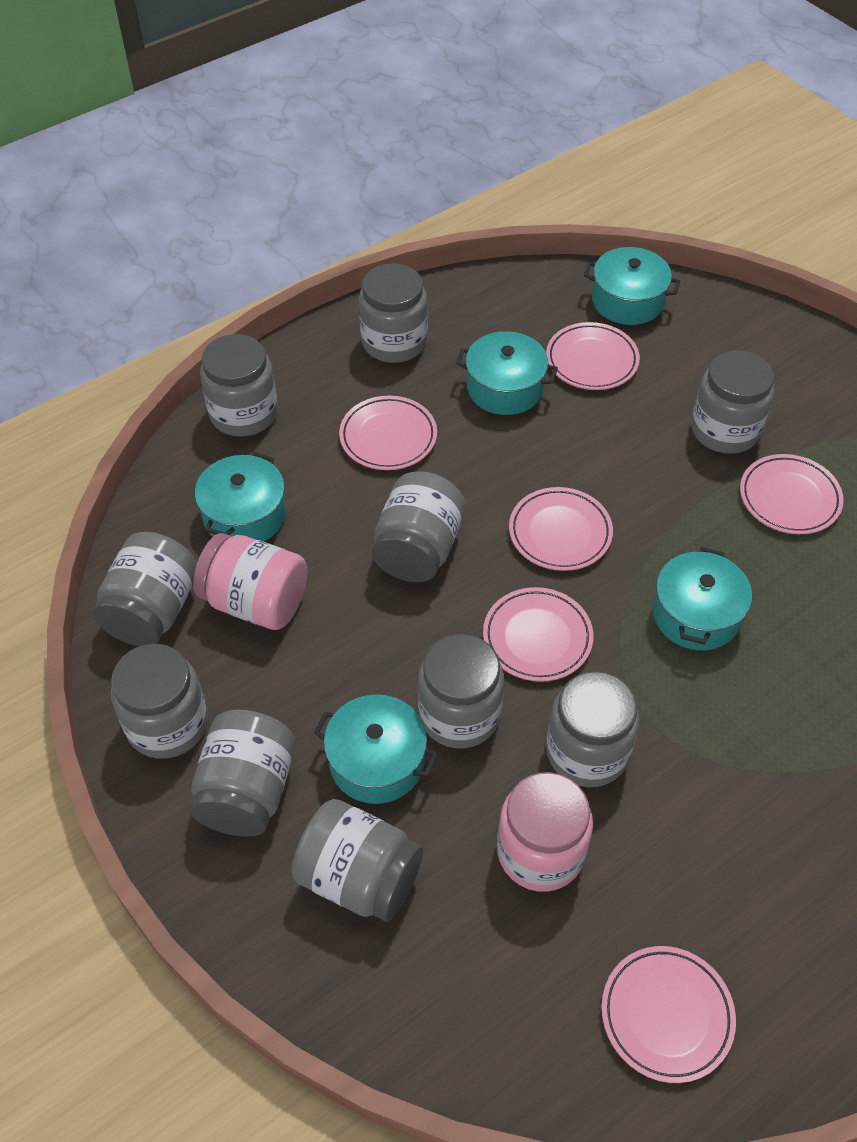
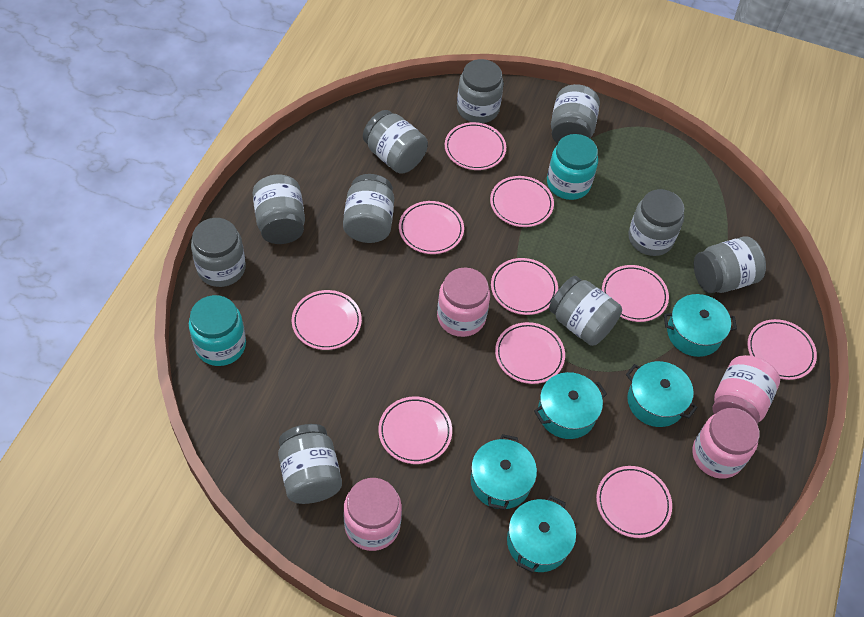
pink jar: [193,533,307,630] [497,772,593,892] = 2 -> [344,478,402,551] [437,267,490,337] [692,408,759,479] [712,355,780,425] = 4
pink plate: [339,396,437,470] [483,587,593,682] [509,487,613,571] [546,322,640,390] [601,946,736,1083] [740,454,844,534] = 6 -> [292,290,362,350] [378,397,452,464] [399,201,464,254] [445,122,506,170] [490,176,554,227] [491,258,558,315] [495,322,565,384] [596,466,672,538] [602,265,669,322] [747,319,817,380] = 10
turquoise jar: none = 0 -> [189,295,246,366] [547,134,598,200] = 2

